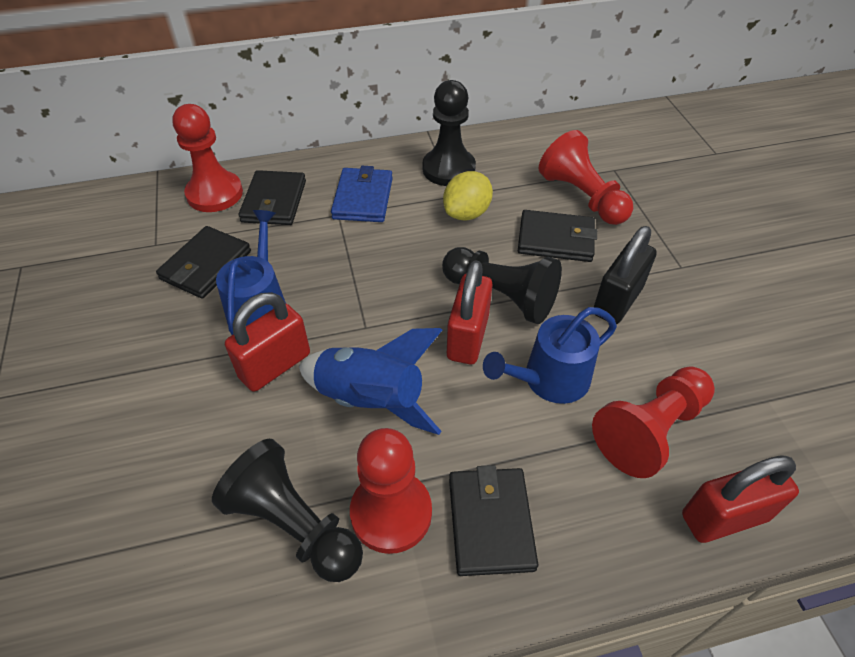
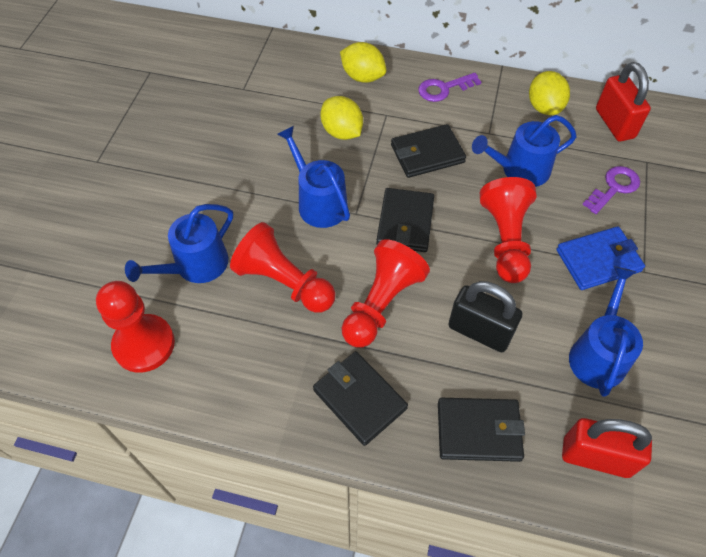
black pawn: [212,439,363,582] [423,80,476,186] [442,247,562,324] = 3 -> none = 0
blue rocket: [299,328,442,435] = 1 -> none = 0
blue watering can: [216,210,286,335] [483,307,617,404] = 2 -> [125,204,233,283] [277,126,350,228] [472,115,577,187] [569,266,643,397] = 4
purple key: none = 0 -> [418,73,481,102] [582,166,640,214] = 2
red padlock: [225,292,310,392] [447,260,493,364] [682,455,799,543] = 3 -> [562,418,652,478] [596,62,651,142] = 2
yellow lemon: [443,171,493,221] = 1 -> [320,96,363,140] [340,42,386,83] [529,71,570,115] = 3

